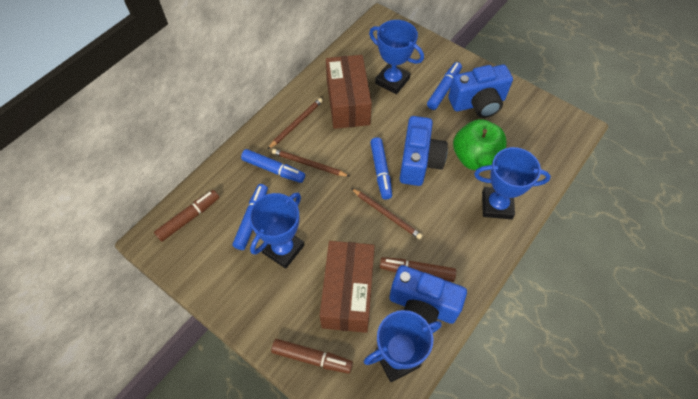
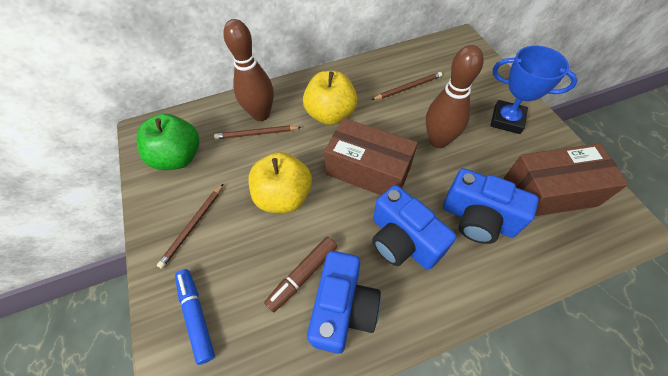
blue marker: [232,184,268,250] [241,149,305,183] [370,137,392,199] [427,62,462,110] = 4 -> [175,269,215,365] = 1
blue trophy: [249,193,304,269] [364,310,442,382] [369,20,424,94] [474,147,551,219] = 4 -> [490,46,577,134] = 1
brown bowling pin: none = 0 -> [224,19,274,121] [426,45,483,148] = 2
brown marker: [154,190,219,242] [271,339,353,374] [380,257,456,282] = 3 -> [264,237,337,312] = 1
yellow apple: none = 0 -> [248,152,312,213] [303,71,357,125] = 2

